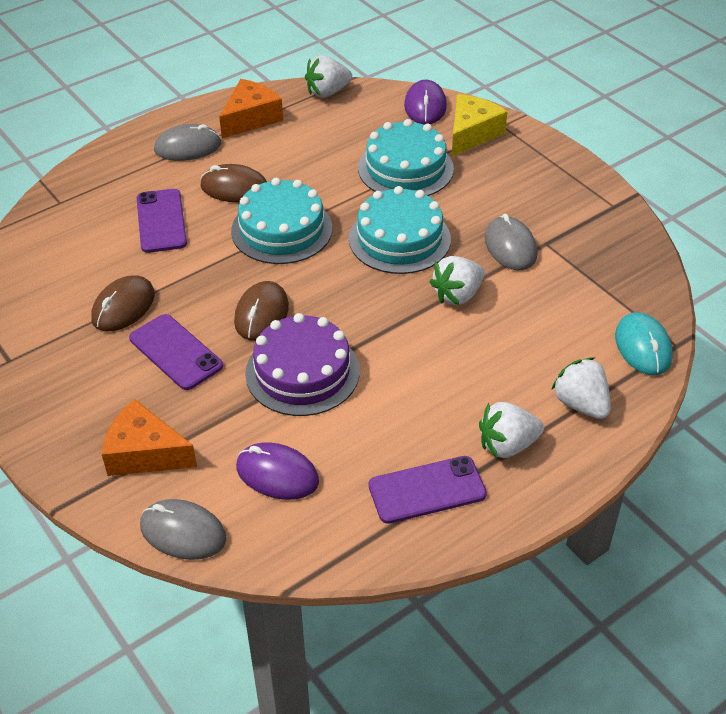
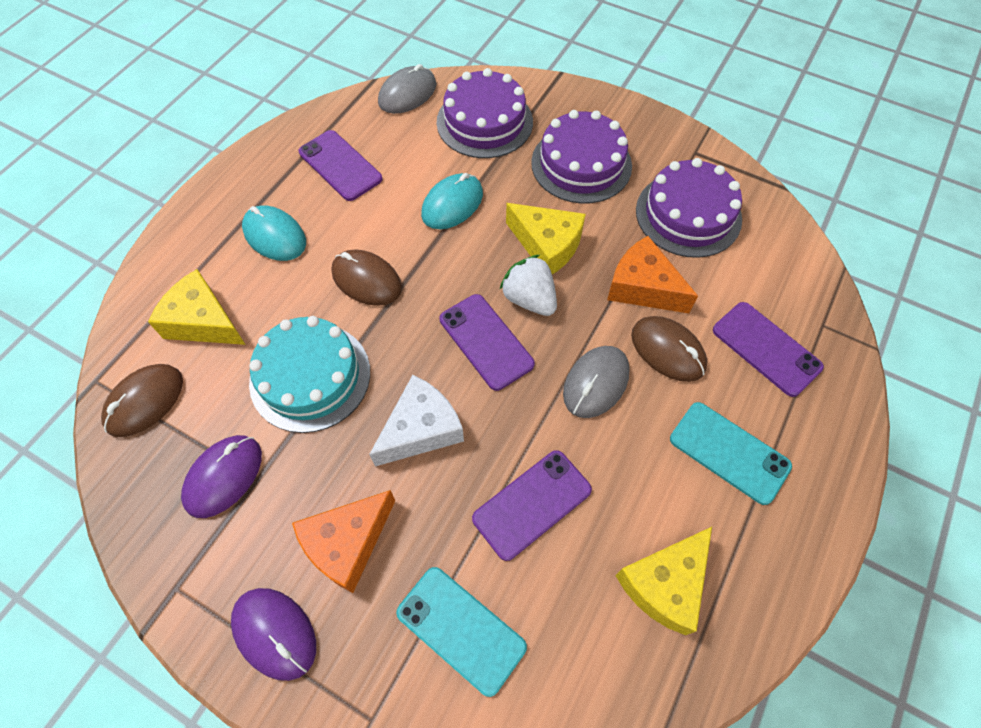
grey mouse: [140,499,226,560] [154,124,221,161] [485,214,537,271] = 3 -> [378,64,436,114] [563,346,630,418] = 2
purple cake: [245,313,360,416] = 1 -> [437,68,533,158] [531,110,632,203] [636,158,742,258] = 3
purple phone: [129,314,223,390] [137,189,187,253] [369,456,487,524] = 3 -> [299,130,382,201] [440,294,535,391] [472,450,592,561] [713,302,824,397] = 4
turquoise cake: [231,178,332,264] [349,186,451,274] [358,119,454,196] = 3 -> [249,316,370,433] = 1
turquoise mouse: [615,312,673,375] = 1 -> [242,205,306,261] [421,173,483,229] = 2
turquoise phone: none = 0 -> [396,567,527,697] [670,402,792,505] = 2
white cheese: none = 0 -> [369,375,464,466] = 1
white strawberry: [305,56,352,98] [430,256,484,305] [479,402,544,458] [551,357,611,419] = 4 -> [500,255,557,316] = 1
yellow cheese: [452,94,508,156] = 1 -> [148,269,246,345] [506,203,586,274] [615,527,712,635] = 3

